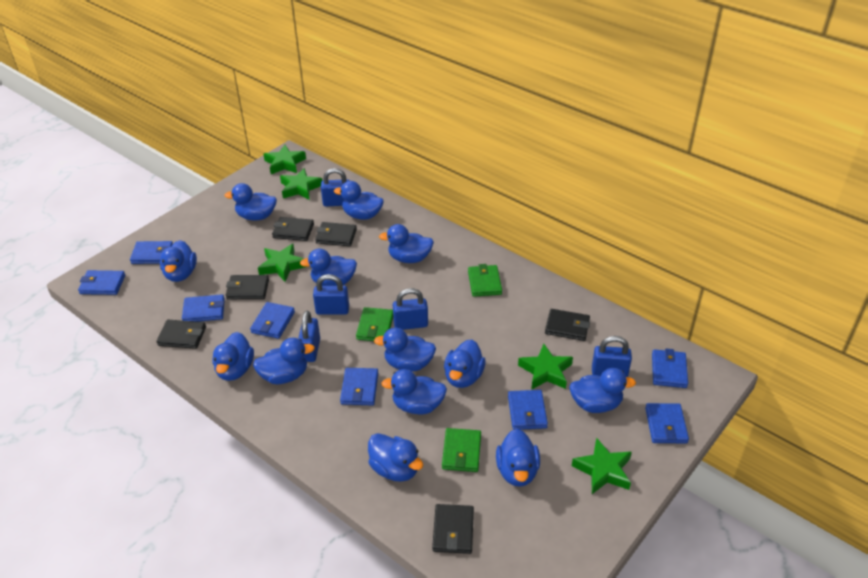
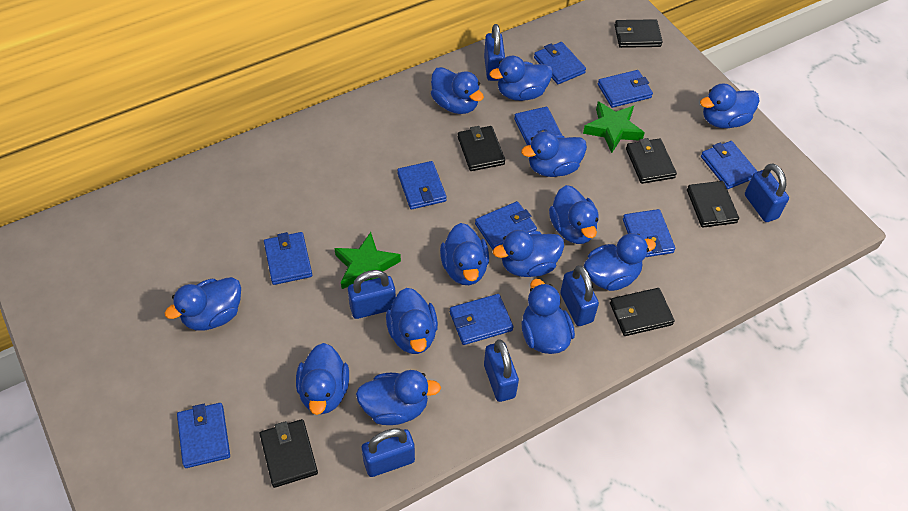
blue padlock: [298,311,320,362] [313,274,349,315] [321,168,350,206] [393,288,428,330] [592,336,632,377] = 5 -> [348,270,396,319] [362,428,415,477] [484,24,505,81] [484,339,519,402] [560,265,599,326] [745,163,789,222] = 6
blue wallet: [78,270,125,295] [130,241,173,264] [182,294,225,322] [250,302,295,339] [340,368,378,405] [508,390,548,430] [645,403,689,443] [652,348,688,388] = 8 -> [177,403,230,468] [264,232,312,285] [397,161,447,209] [450,294,513,345] [475,201,537,250] [514,107,562,146] [534,42,586,84] [598,70,653,108] [623,209,675,257] [701,141,758,189] = 10
green star: [258,244,305,282] [264,145,306,174] [280,168,322,200] [518,344,573,390] [572,438,632,494] = 5 -> [334,232,401,289] [583,101,645,153] = 2
green wallet: [356,307,393,341] [442,428,481,472] [468,264,502,297] = 3 -> none = 0

